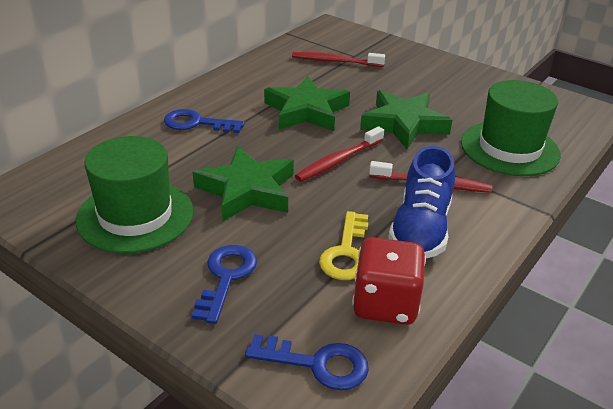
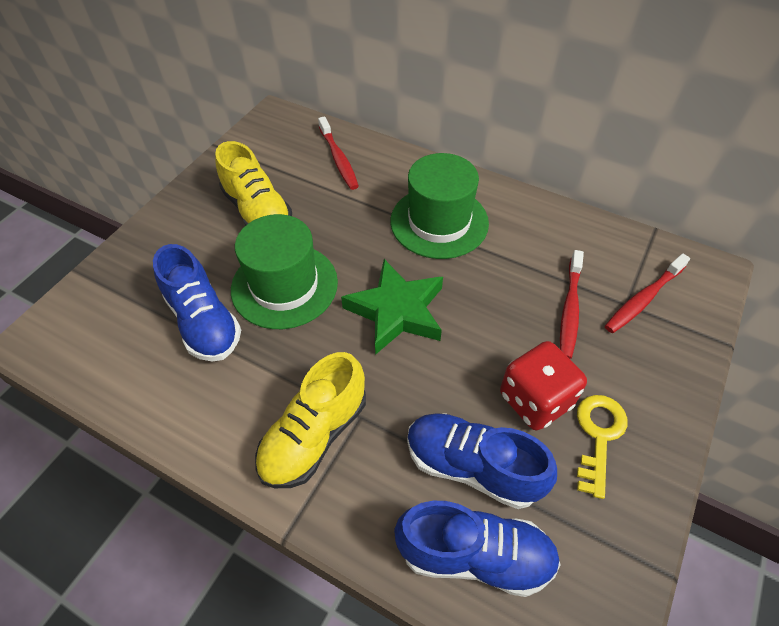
blue key: [164,109,245,133] [192,245,257,324] [245,334,369,390] = 3 -> none = 0
blue shoe: [388,146,455,258] = 1 -> [153,244,241,362] [394,501,561,597] [407,413,557,509] = 3
green star: [193,146,294,222] [264,76,350,131] [360,90,452,149] = 3 -> [341,259,443,355] = 1
yellow shoe: none = 0 -> [215,141,292,226] [255,352,366,488] = 2

